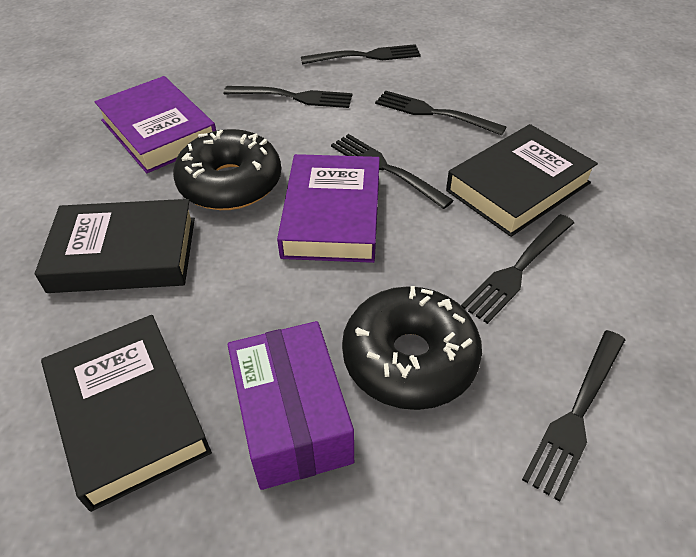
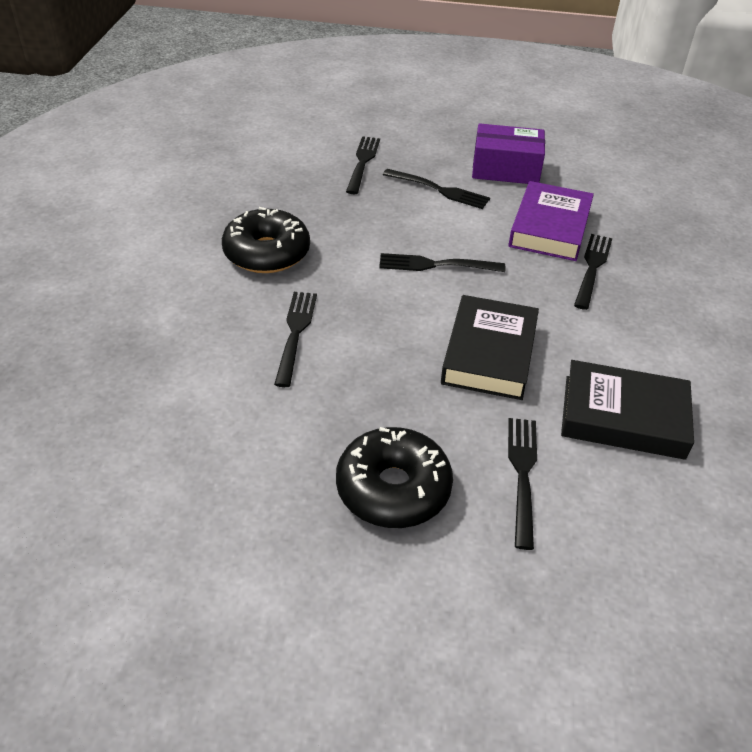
black book: [35,199,195,293] [41,315,212,512] [446,124,598,237] = 3 -> [441,295,539,400] [561,360,694,460] = 2
purple book: [95,76,216,173] [277,154,380,263] = 2 -> [508,181,594,261] = 1

